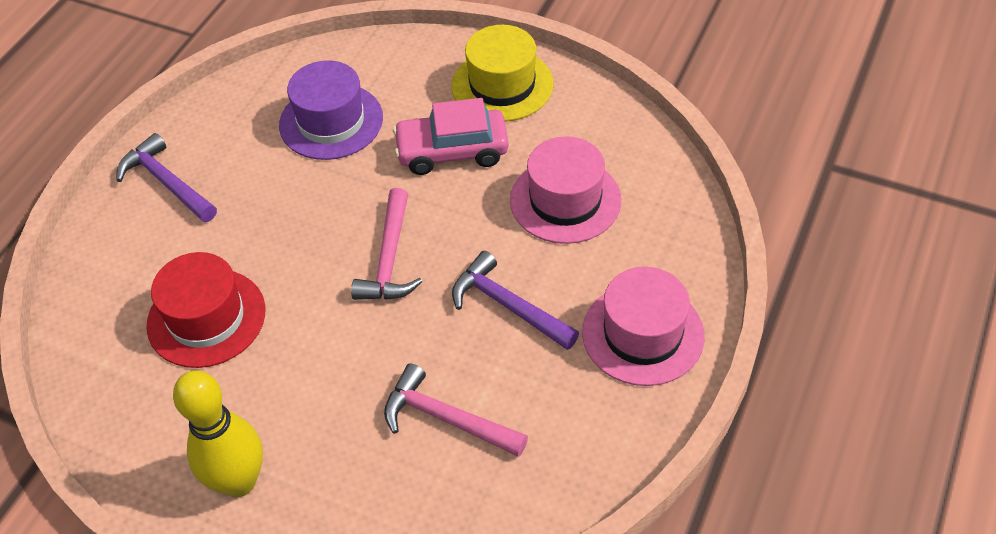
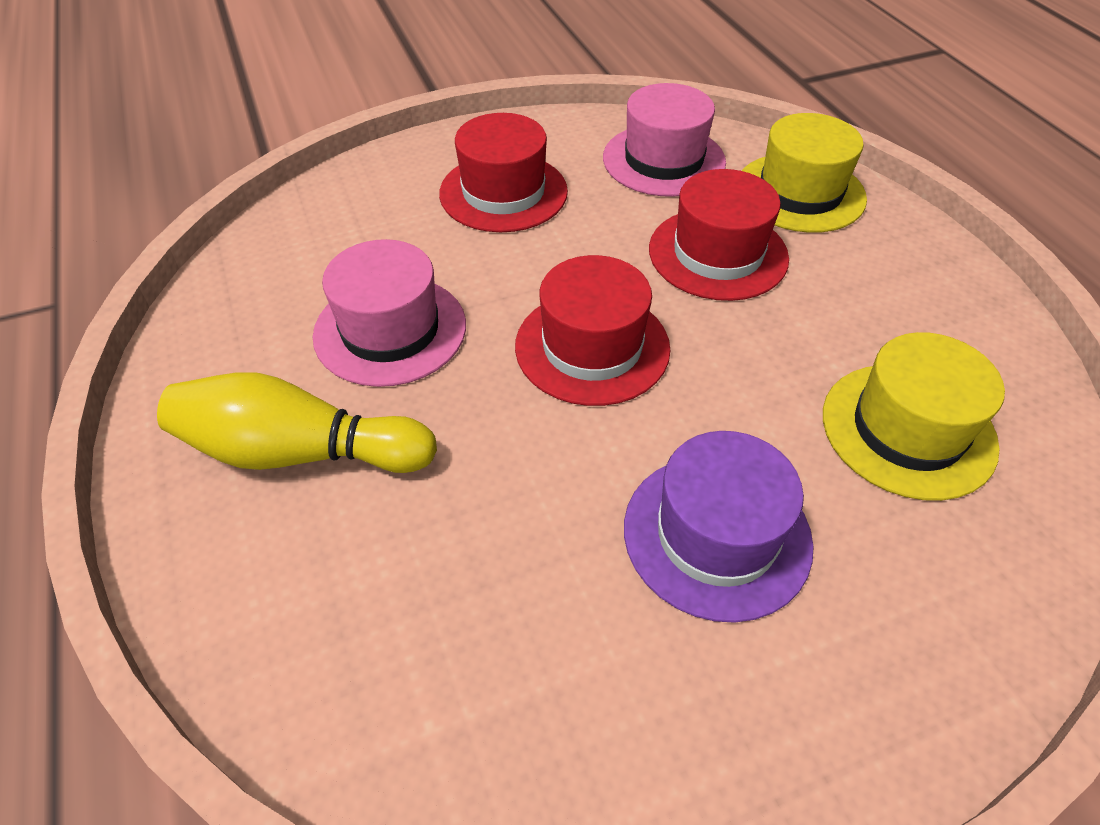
pink car: [393,98,509,175] = 1 -> none = 0
pink hammer: [351,188,422,300] [384,363,528,457] = 2 -> none = 0
purple hammer: [116,133,217,222] [452,251,579,350] = 2 -> none = 0
red hat: [146,252,265,368] = 1 -> [439,113,568,232] [515,255,671,406] [649,169,789,301] = 3
yellow hat: [451,25,554,121] = 1 -> [742,113,867,233] [823,332,1005,501] = 2

